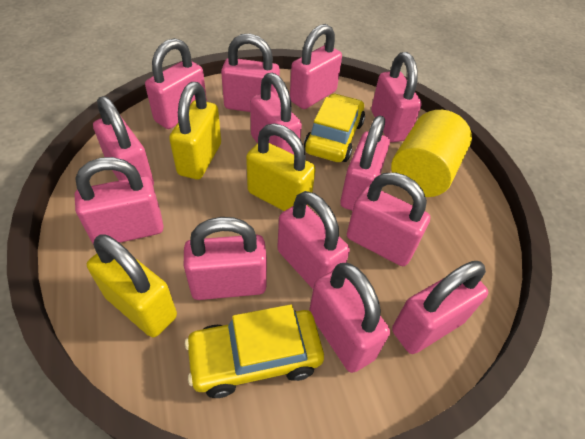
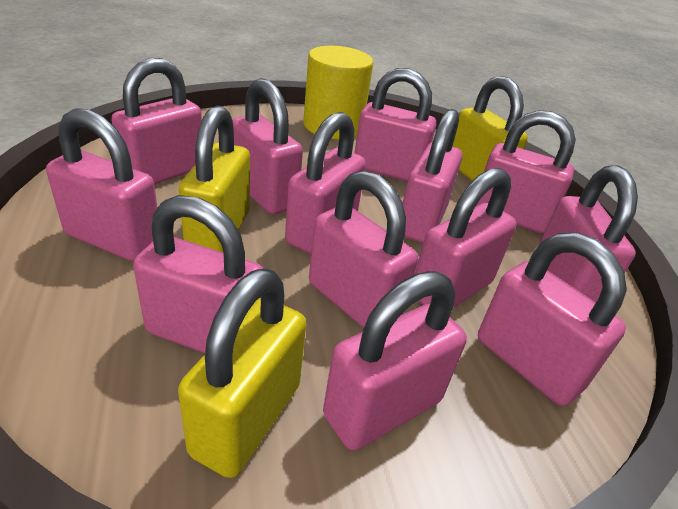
yellow car: [185,304,324,398] [304,93,365,162] = 2 -> none = 0

